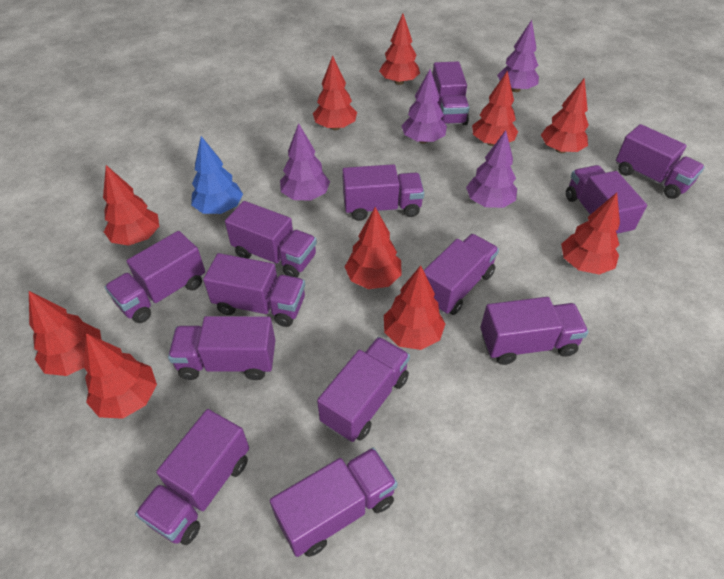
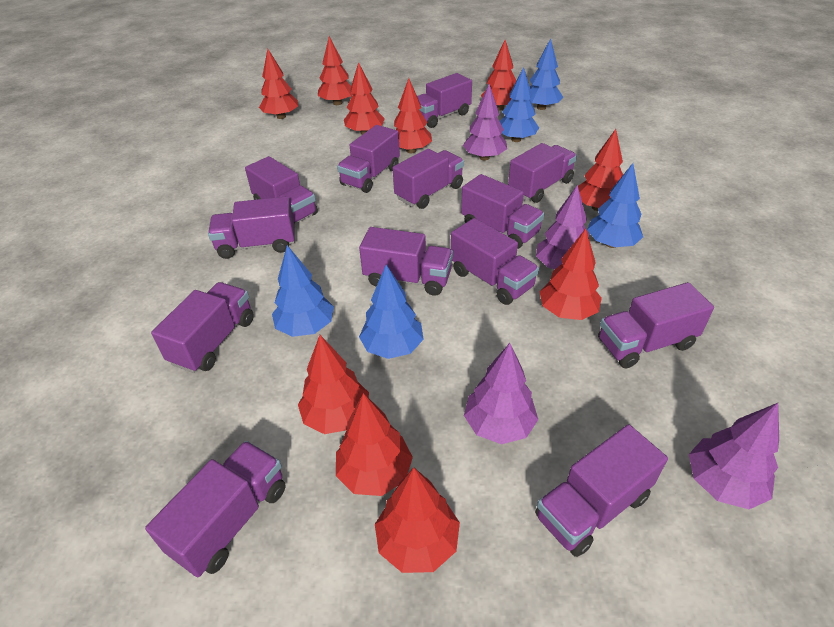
blue tree: [191,136,243,214] = 1 -> [272,245,334,337] [359,265,424,359] [500,67,539,142] [529,38,563,110] [587,163,643,248] = 5

